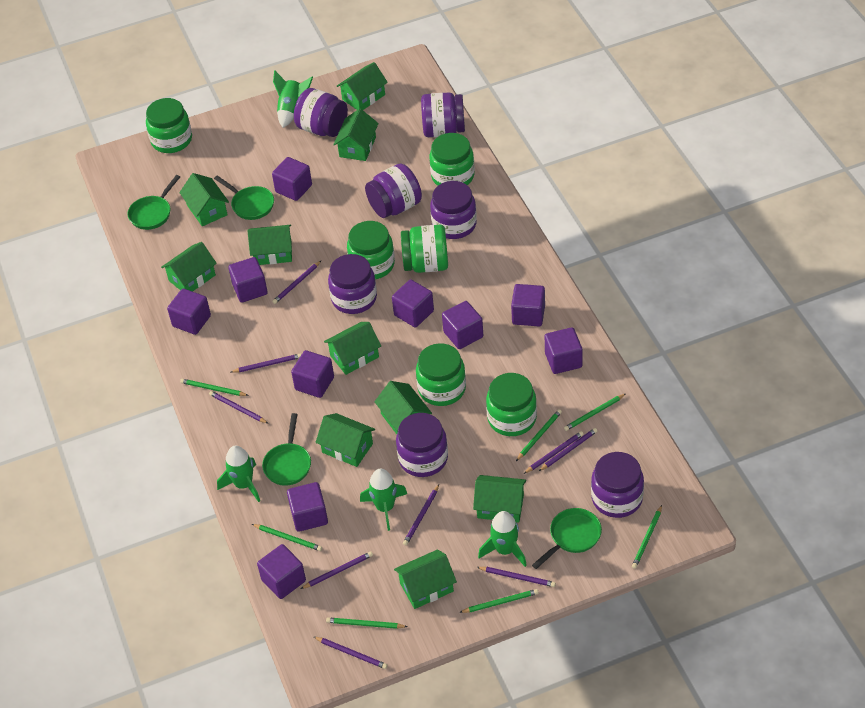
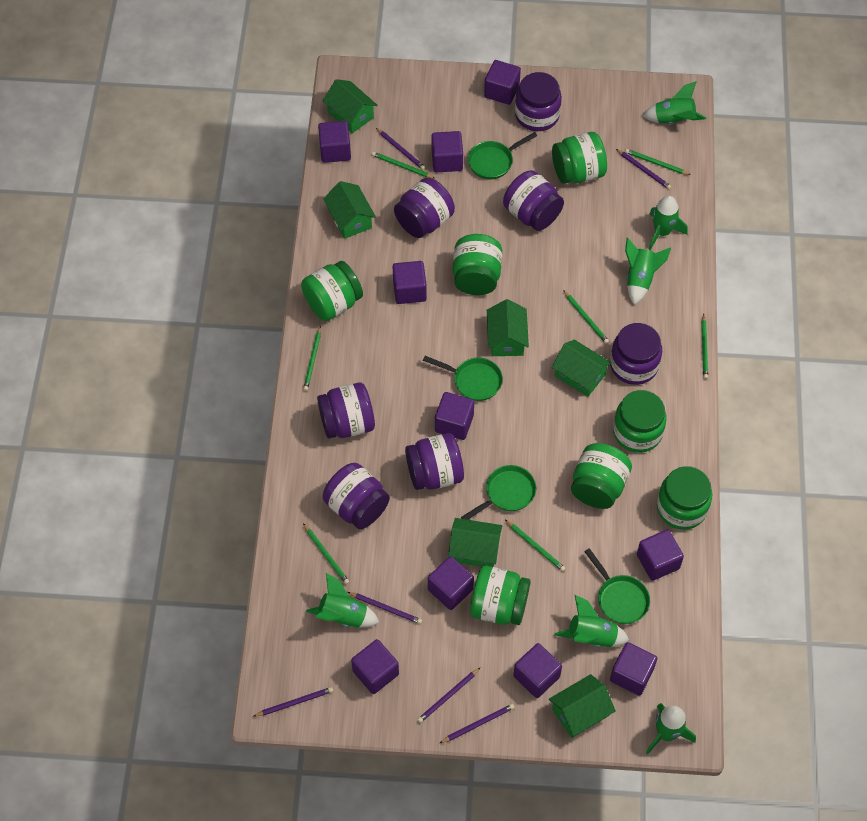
green house: [161,242,217,292] [179,173,229,226] [247,225,292,265] [316,413,375,467] [324,322,381,375] [333,109,379,161] [337,62,388,110] [374,381,432,434] [394,549,457,609] [473,475,526,523] = 10 -> [323,79,378,133] [323,181,376,239] [448,518,502,567] [487,299,529,356] [549,674,616,738] [551,340,612,397] = 6
green jar: [146,98,192,153] [347,221,395,279] [401,225,448,273] [416,343,466,406] [429,133,475,186] [486,373,537,436] = 6 -> [301,261,363,321] [453,234,502,295] [470,566,531,625] [552,132,607,184] [571,443,632,509] [613,390,667,453] [657,466,712,530] = 7
green rocket: [217,446,260,502] [273,70,313,128] [360,469,407,531] [478,511,527,567] = 4 -> [306,573,380,628] [554,595,629,647] [625,238,671,305] [643,81,706,124] [646,703,696,754] [649,196,688,250] = 6
purple pencil: [209,391,268,423] [231,353,301,373] [272,261,321,304] [301,551,373,589] [314,637,388,669] [403,484,439,545] [477,567,556,587] [524,431,584,474] [539,428,597,471] = 9 -> [253,687,333,717] [348,592,422,624] [376,128,425,170] [417,667,481,723] [440,704,515,743] [616,149,671,189] = 6

